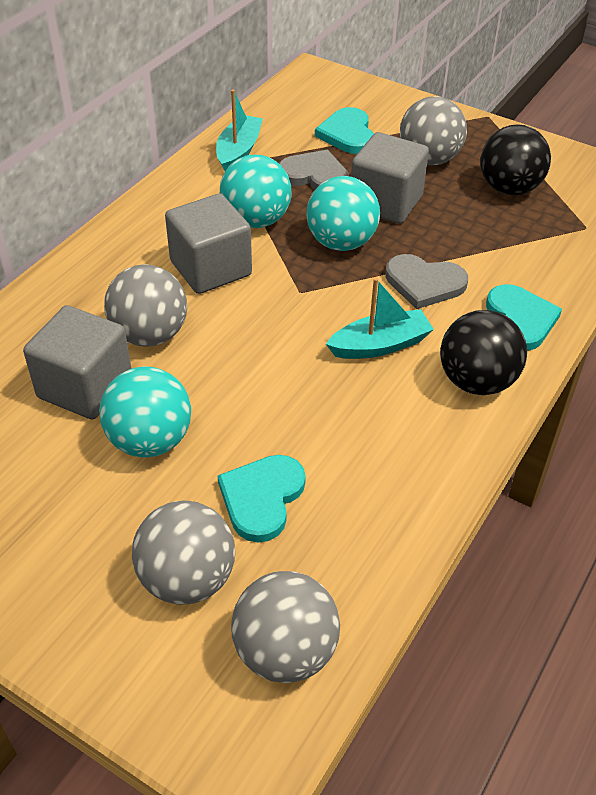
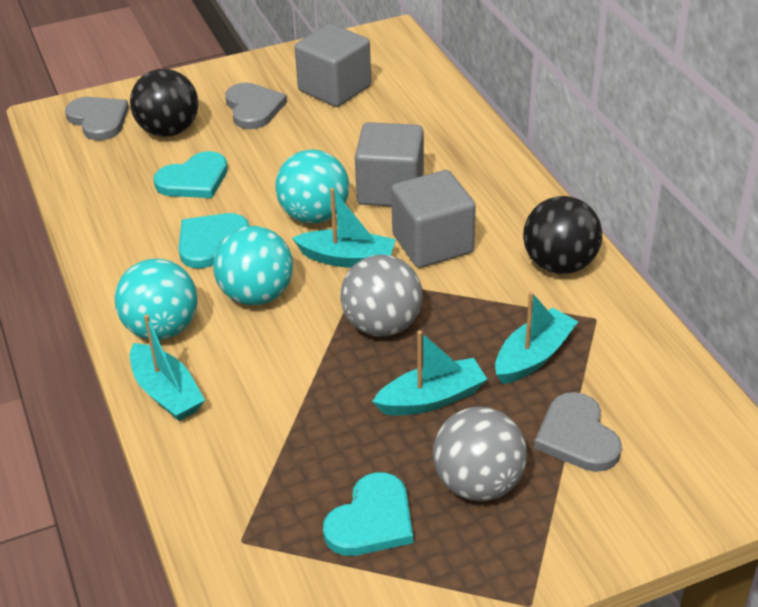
grey ball: [104,264,187,347] [132,501,235,605] [231,571,340,683] [400,96,467,165] = 4 -> [340,254,422,337] [433,407,527,501] = 2
grey heart: [279,150,349,190] [385,254,468,309] = 2 -> [65,97,129,141] [225,83,287,129] [534,392,622,472] = 3
turquoise boat: [216,89,263,171] [326,278,434,359] = 2 -> [130,314,205,421] [292,188,396,268] [372,330,487,415] [495,291,579,384] = 4

